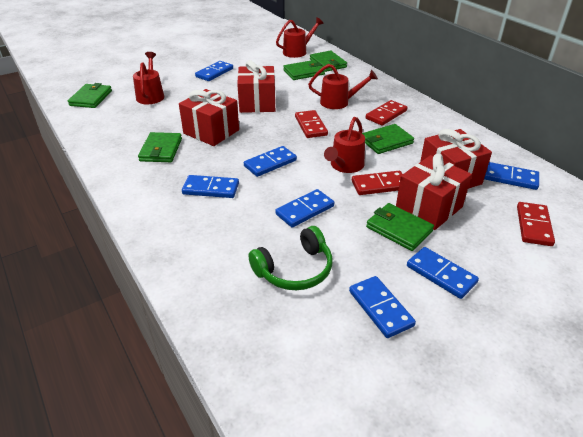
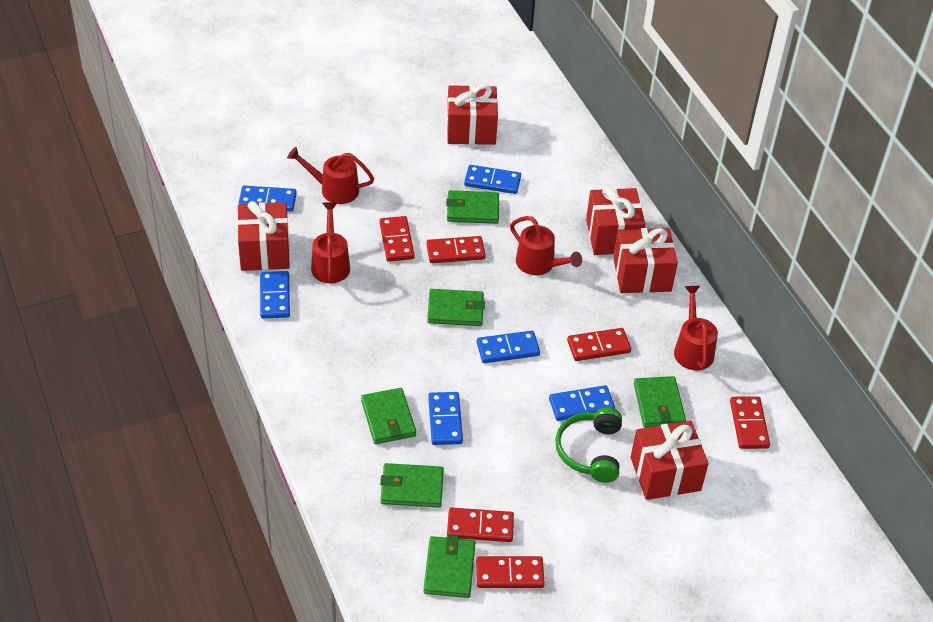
blue domino: [182,175,239,198] [195,61,233,81] [244,146,297,177] [275,189,334,227] [349,276,416,338] [407,247,479,299] [484,162,539,190] = 7 -> [238,186,297,211] [260,271,290,319] [428,392,463,445] [464,165,521,194] [477,331,540,363] [549,385,615,421] = 6
red domino: [295,110,328,138] [352,171,402,195] [366,100,407,126] [517,202,555,246] = 4 -> [380,216,415,261] [426,236,486,263] [447,507,514,542] [476,556,545,588] [567,328,631,361] [730,397,770,449] = 6
red gift: [179,89,239,146] [237,60,275,113] [396,154,472,230] [420,129,492,189] = 4 -> [237,201,290,271] [447,84,498,145] [586,187,645,255] [613,228,678,293] [631,421,709,500] = 5

